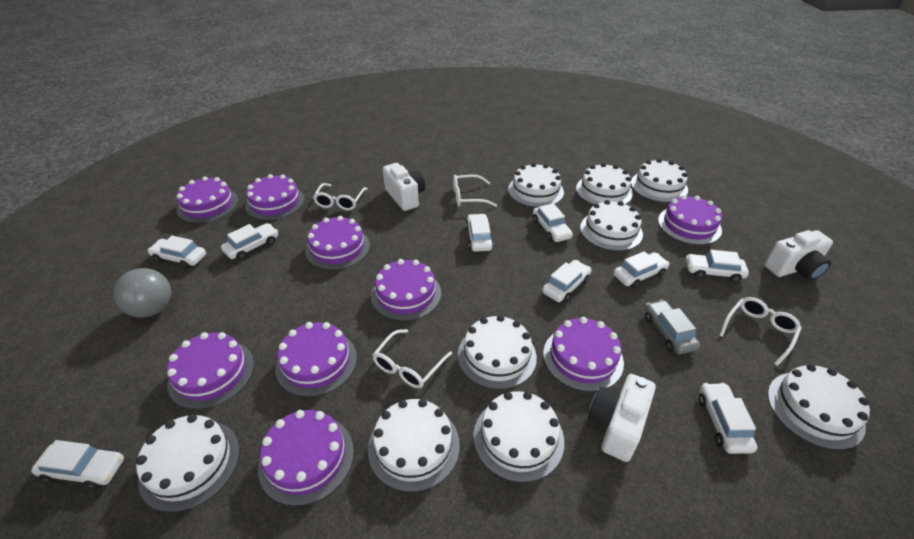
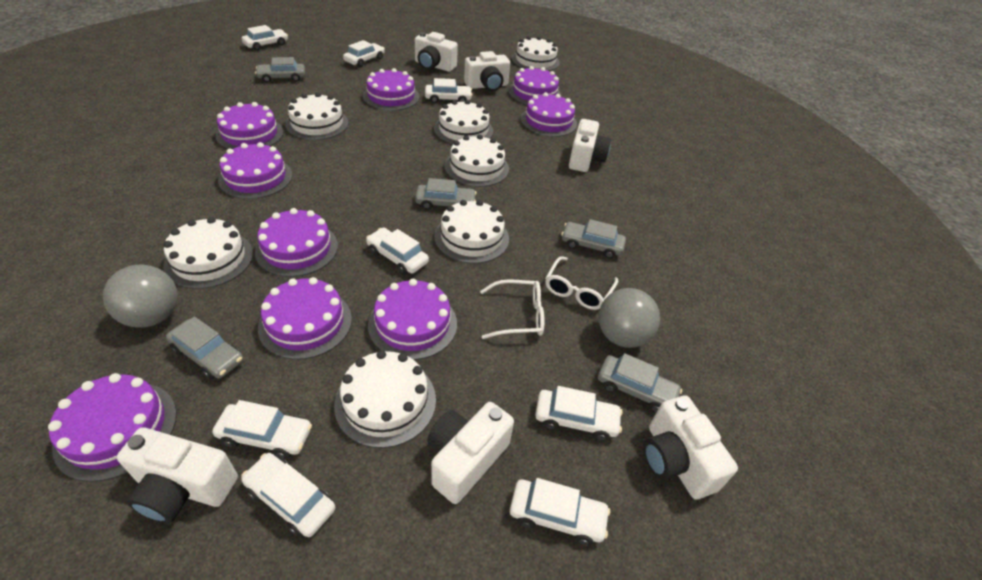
grey ball: [113,268,171,318] = 1 -> [103,265,178,328] [599,288,660,348] = 2
grey car: [645,300,700,354] = 1 -> [166,317,243,379] [255,57,305,82] [415,178,477,210] [561,219,626,259] [598,353,682,413] = 5
white cake: [136,414,239,513] [368,399,460,492] [458,315,537,389] [474,391,564,483] [508,163,564,207] [576,163,633,205] [580,200,643,251] [631,159,688,202] [768,364,870,450] = 9 -> [163,217,253,289] [285,93,348,140] [334,350,436,448] [434,100,493,145] [434,200,509,264] [444,135,509,187] [512,36,560,71] = 7
white camera: [383,163,425,211] [588,374,656,462] [764,230,833,280] = 3 -> [117,427,238,523] [415,32,458,72] [427,402,514,504] [464,51,510,91] [569,119,611,172] [643,395,738,500] = 6
white car: [31,440,124,489] [148,236,206,269] [221,223,278,260] [466,214,494,252] [533,203,573,242] [542,260,591,302] [613,251,669,288] [686,250,749,282] [699,383,758,454] = 9 -> [212,400,312,459] [241,453,335,537] [242,25,288,50] [343,40,385,67] [366,227,429,274] [425,78,473,103] [510,478,610,545] [535,386,623,441] = 8
white glasses: [313,183,368,210] [372,329,452,388] [453,175,497,207] [719,297,802,366] = 4 -> [480,279,545,339] [545,256,619,310] = 2

